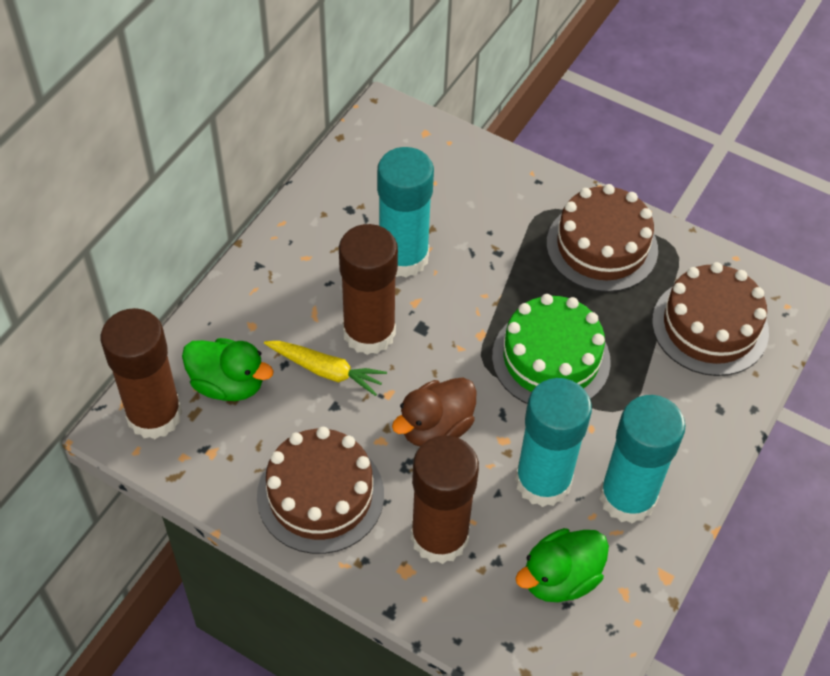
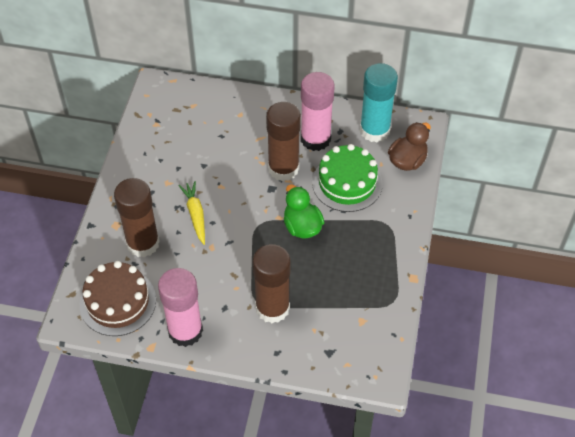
brown cake: [257,427,384,554] [546,184,658,292] [652,262,769,376] = 3 -> [80,261,156,336] = 1
green duck: [182,338,274,401] [515,528,609,602] = 2 -> [284,185,324,238] = 1
pink glue stick: none = 0 -> [158,268,203,347] [301,72,335,151] = 2
turquoise glue stick: [377,147,434,278] [515,378,592,507] [599,395,685,524] = 3 -> [360,63,398,142] = 1

